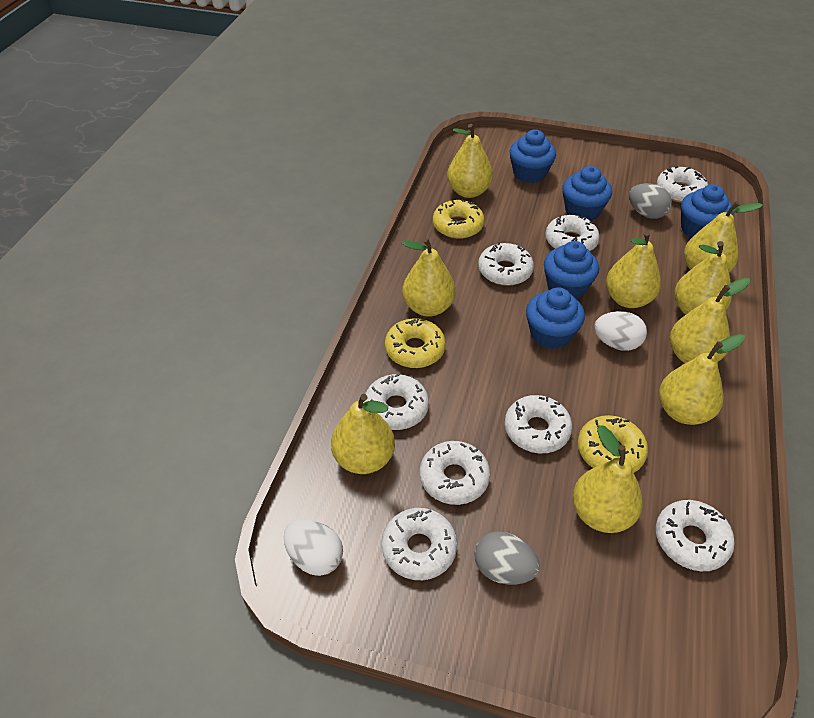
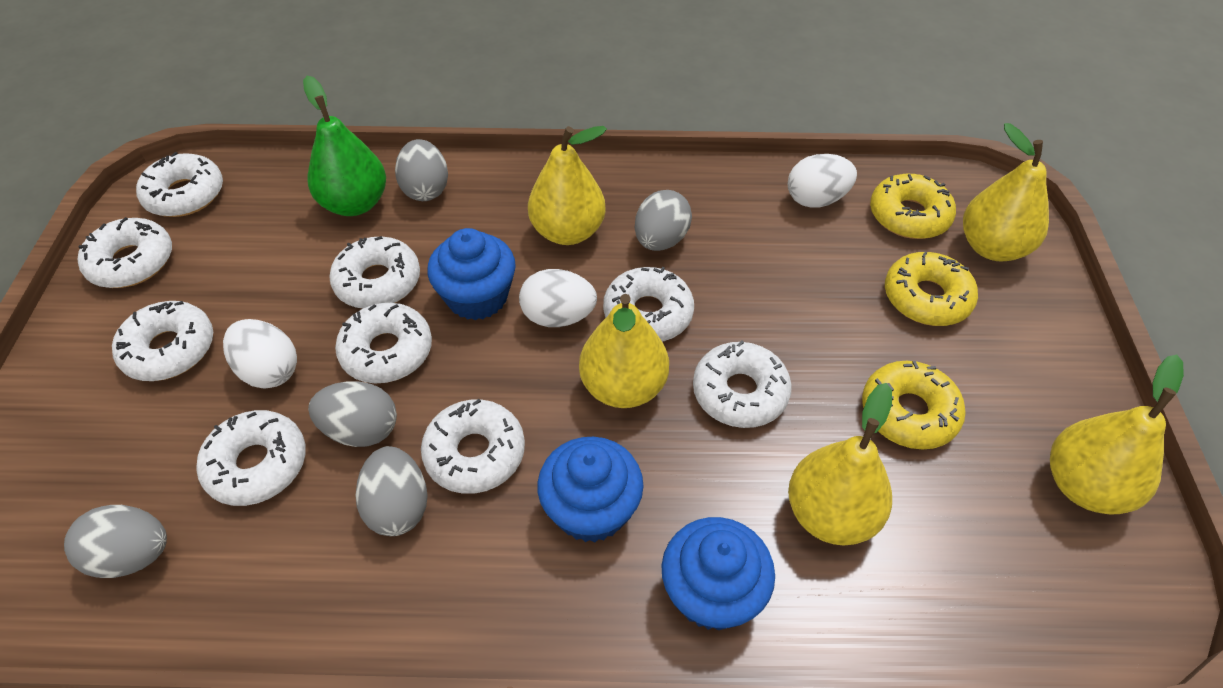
blue cupcake: [510,129,556,183] [526,287,585,349] [544,241,599,299] [562,166,612,220] [681,184,733,238] = 5 -> [428,228,516,320] [537,437,644,542] [661,517,775,630] = 3
green pear: none = 0 -> [303,76,386,216] = 1
grey egg: [474,531,540,585] [629,183,672,219] = 2 -> [64,505,167,578] [308,381,397,447] [355,446,428,536] [395,139,448,201] [635,190,692,251] = 5
white donut: [365,373,429,430] [382,508,457,580] [420,441,490,505] [478,242,534,286] [505,395,572,453] [545,215,600,251] [656,500,735,571] [657,166,708,203] = 8 -> [78,217,172,288] [112,301,213,381] [136,152,223,217] [196,410,306,506] [329,236,420,308] [335,303,432,383] [421,399,525,494] [603,267,694,342] [693,340,792,428] = 9
white egg: [284,519,343,576] [594,311,647,351] = 2 -> [223,319,297,389] [519,269,597,327] [788,154,857,208] = 3
yellow pear: [331,394,395,474] [402,238,456,317] [447,124,493,198] [573,425,643,533] [606,231,661,308] [659,334,745,425] [670,278,750,363] [675,241,732,315] [684,201,763,272] = 9 -> [528,126,607,245] [579,294,669,408] [788,383,892,546] [963,123,1049,262] [1050,354,1184,515] = 5

